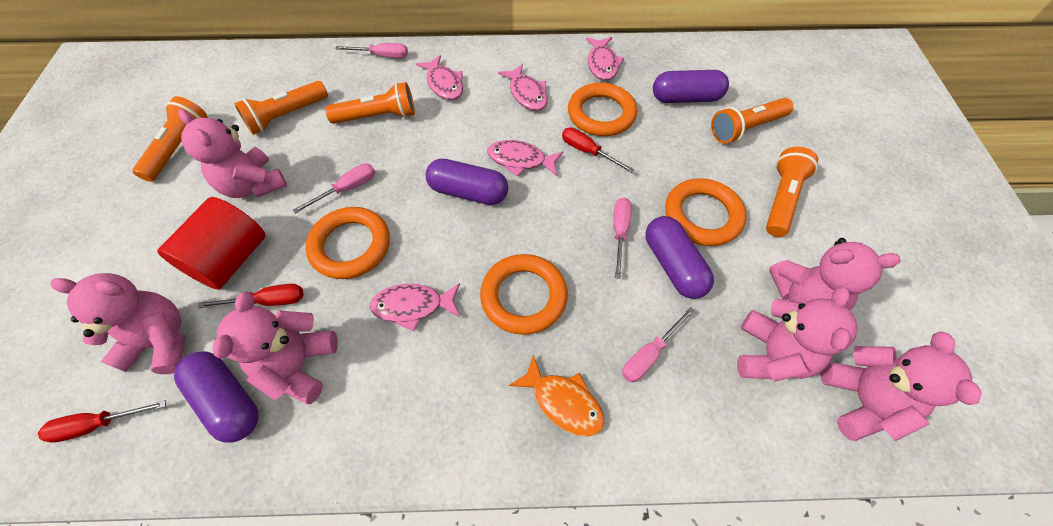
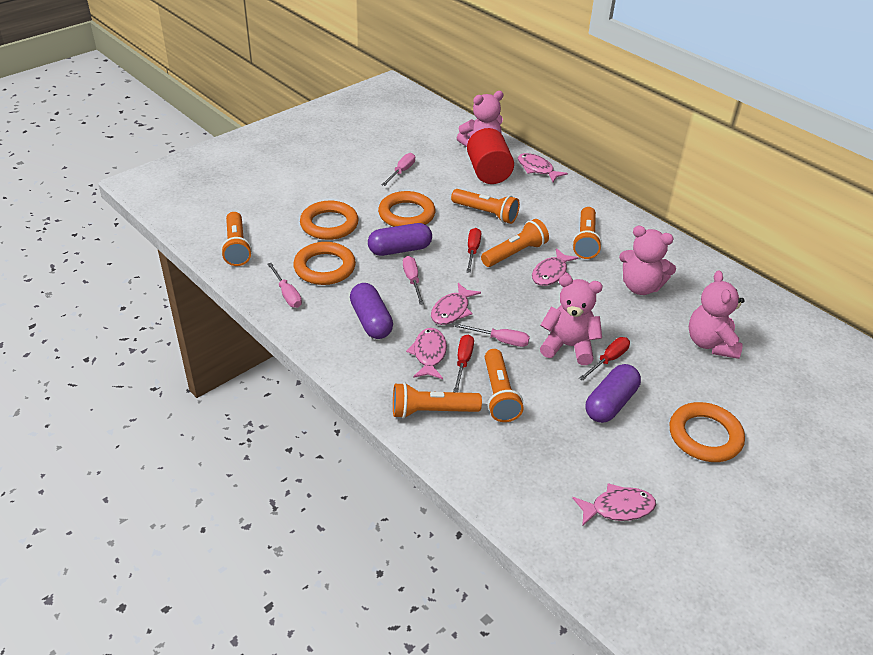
orange fish: [509,355,605,437] = 1 -> none = 0
orange flashlight: [132,96,208,182] [234,81,328,135] [325,82,415,124] [711,98,793,144] [766,147,818,237] = 5 -> [221,212,252,266] [393,382,482,419] [451,189,520,224] [481,219,549,267] [485,349,524,422] [572,207,602,259] = 6
pink teddy bear: [50,273,185,374] [178,109,287,198] [213,292,338,404] [737,286,857,382] [769,238,901,310] [820,332,982,441] = 6 -> [457,91,503,147] [540,275,603,365] [619,226,676,295] [689,270,745,359] = 4
purple capsule: [174,351,258,443] [426,159,508,205] [645,216,714,299] [653,70,729,103] = 4 -> [350,283,393,339] [368,223,432,256] [585,364,641,423] = 3

